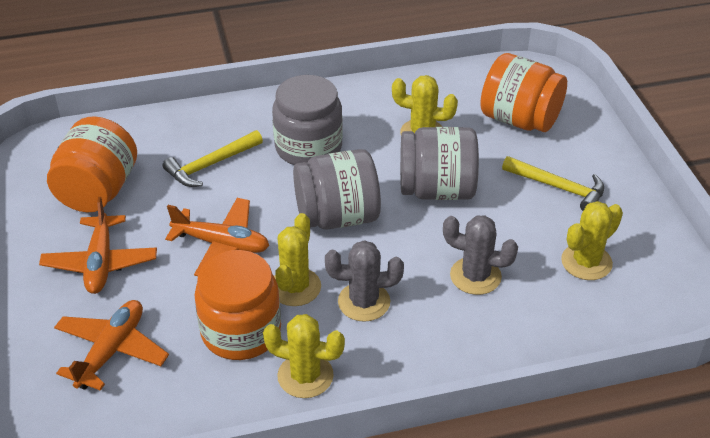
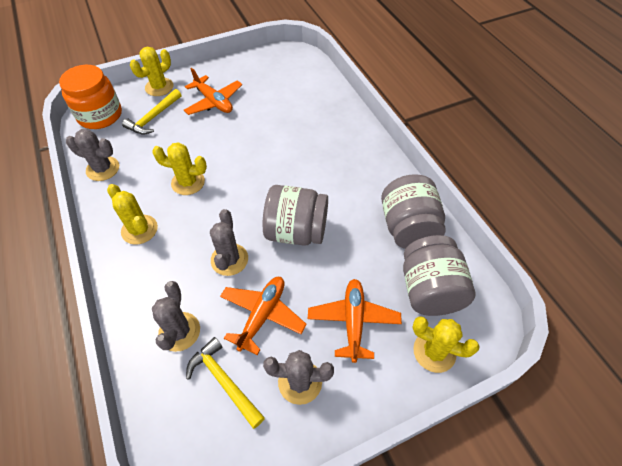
grey cactus: [325,240,404,322] [443,215,518,295] = 2 -> [66,129,119,181] [152,281,200,352] [210,209,248,276] [263,350,334,405] = 4
orange jar: [47,117,137,212] [195,250,281,360] [480,53,567,132] = 3 -> [59,65,122,129] = 1

